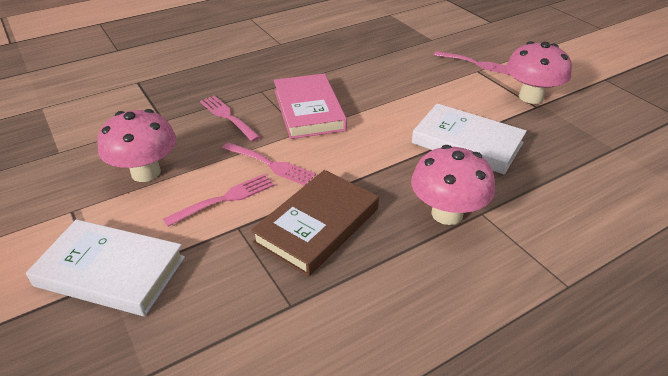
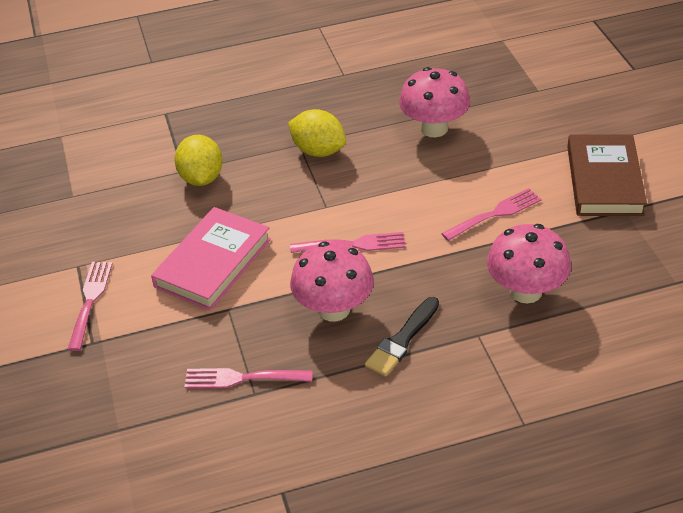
black brush: none = 0 -> [365,297,439,376] = 1
white book: [26,219,185,316] [412,103,527,175] = 2 -> none = 0
yellow lemon: none = 0 -> [174,135,223,186] [288,109,346,157] = 2

